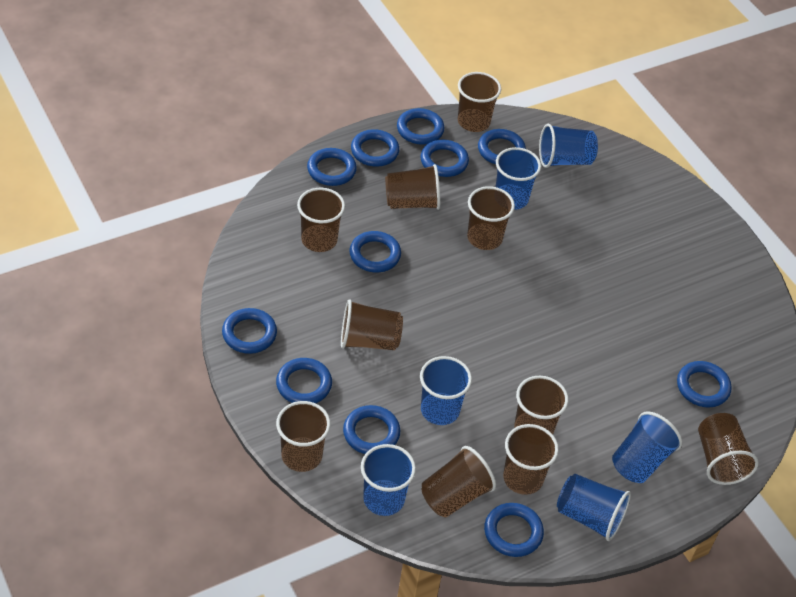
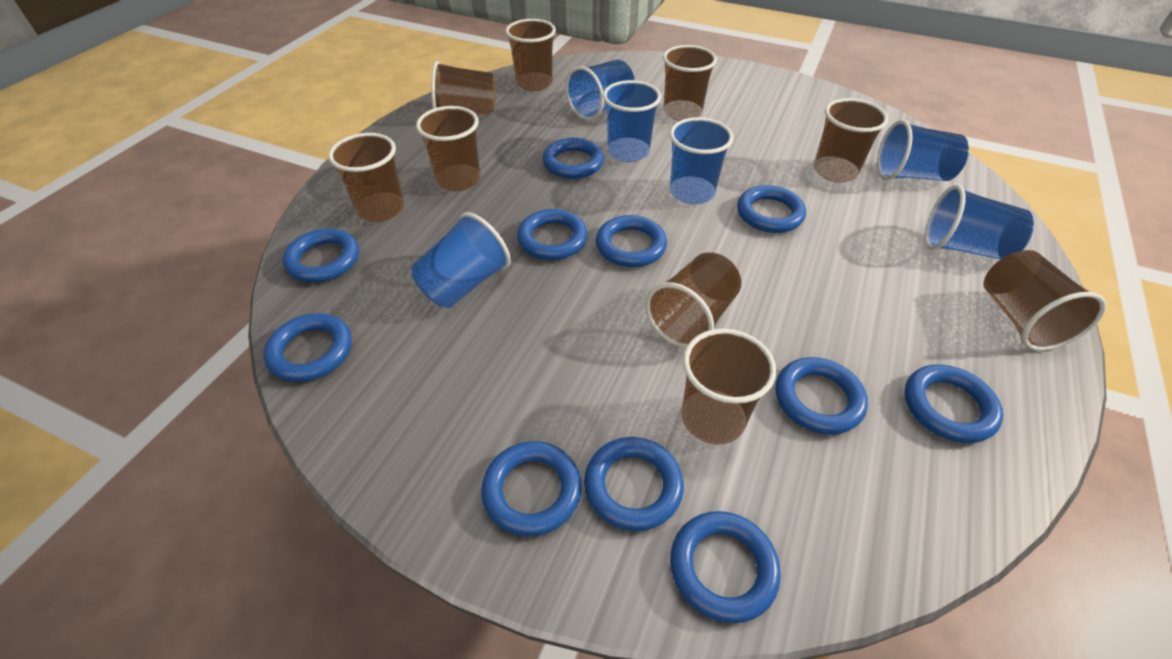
brown cup: [276,401,331,472] [297,188,345,252] [341,299,403,350] [385,164,440,210] [421,446,496,517] [458,72,501,132] [467,186,515,250] [503,424,559,495] [514,376,568,434] [698,413,759,485] = 10 -> [328,133,404,222] [416,106,480,191] [431,61,496,115] [505,19,556,91] [645,252,741,348] [663,45,717,121] [682,329,776,445] [814,98,888,183] [984,250,1106,351] = 9

